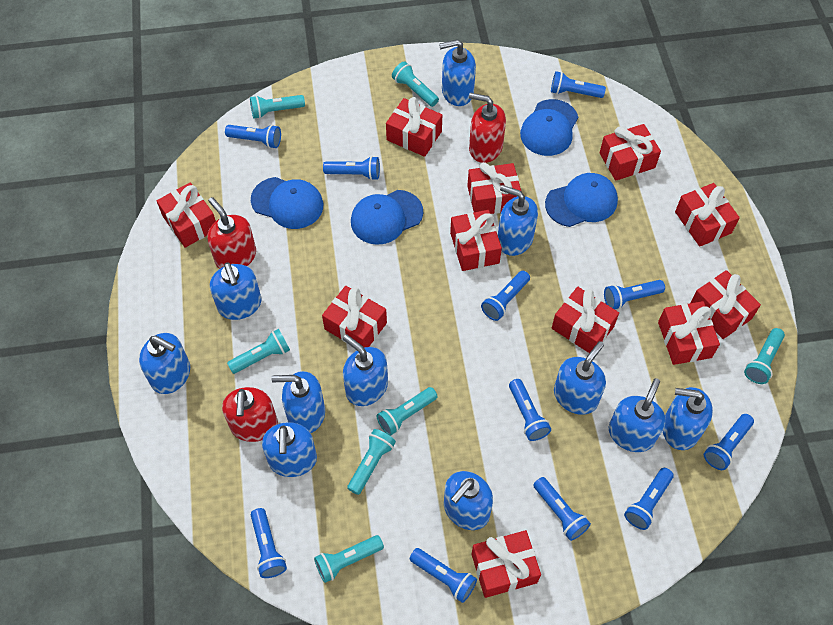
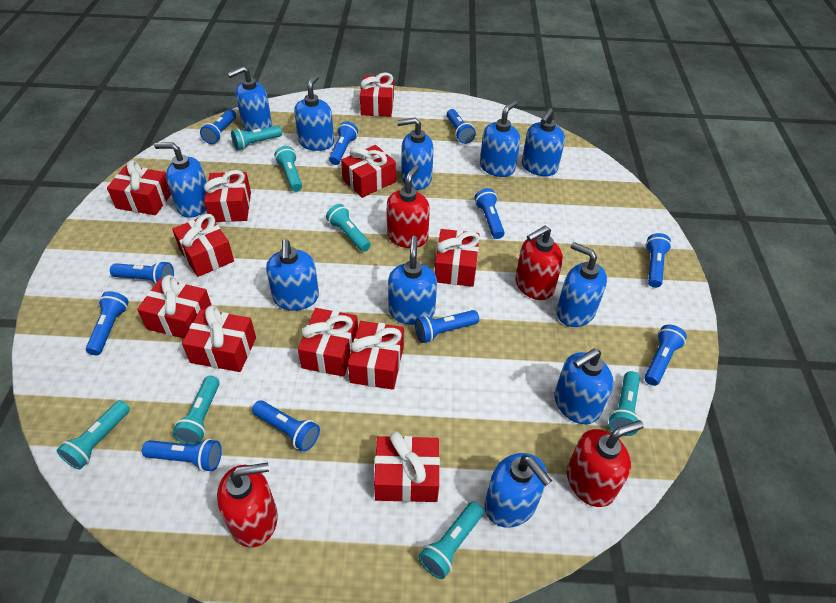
blue cap: [251,177,323,229] [351,190,423,245] [520,99,578,156] [545,173,618,227] = 4 -> none = 0
red soap dispenser: [207,197,256,269] [222,387,278,442] [469,93,506,163] = 3 -> [217,462,278,548] [387,165,430,248] [515,226,563,300] [567,420,644,507] = 4

